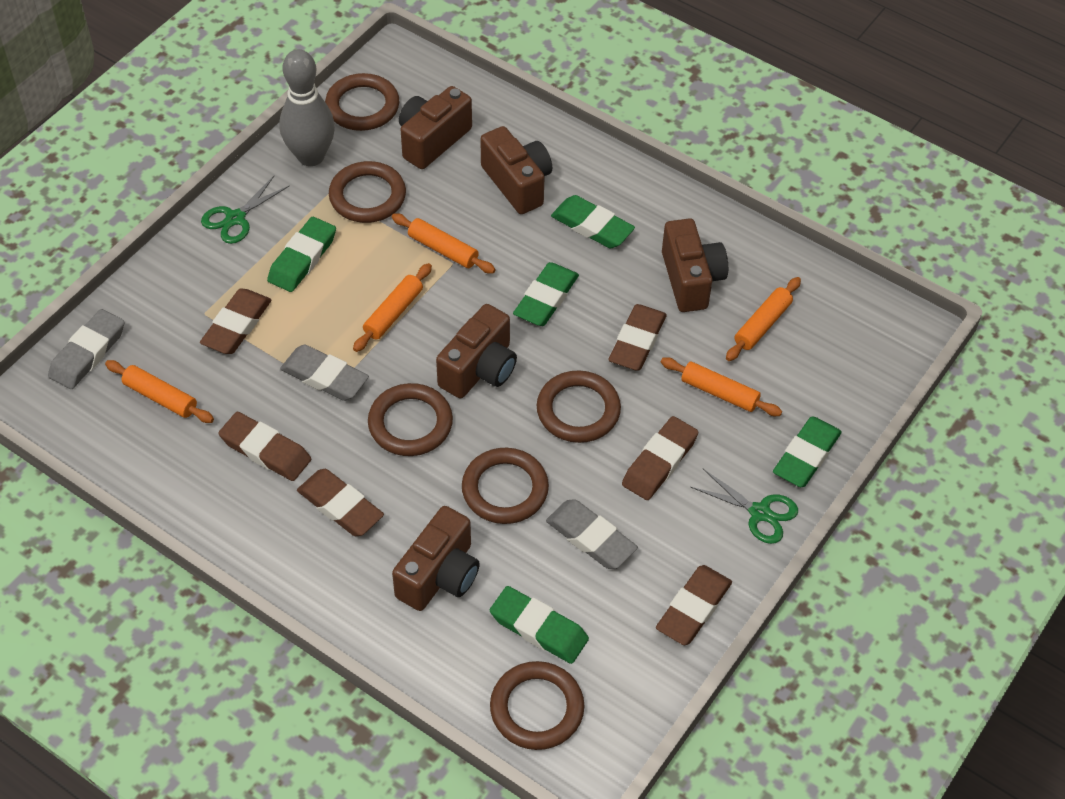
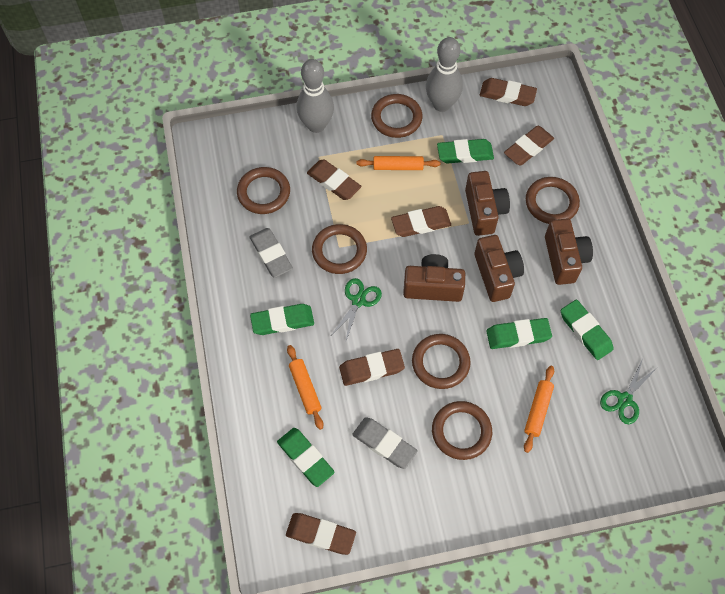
brown camera: [392,506,480,611] [399,86,472,169] [436,304,517,398] [480,126,552,214] [662,218,728,312] = 5 -> [403,254,465,302] [465,171,510,236] [474,235,524,302] [545,218,593,285] = 4
grey bowling pin: [279,49,335,166] = 1 -> [296,59,334,133] [426,37,463,112] = 2
grey eraser: [48,309,124,389] [280,345,369,401] [546,499,638,569] = 3 -> [249,228,293,278] [352,417,418,469] = 2
orange rolling pin: [105,360,214,423] [353,263,432,352] [392,213,496,273] [661,357,782,416] [726,277,801,361] = 5 -> [287,345,323,430] [357,156,440,170] [524,366,554,453] = 3

